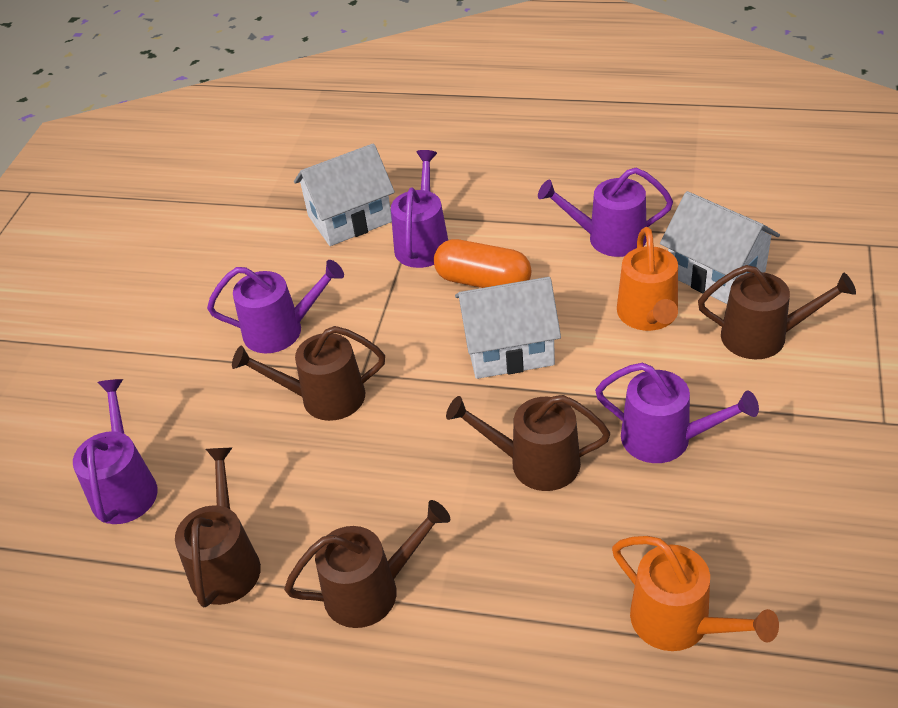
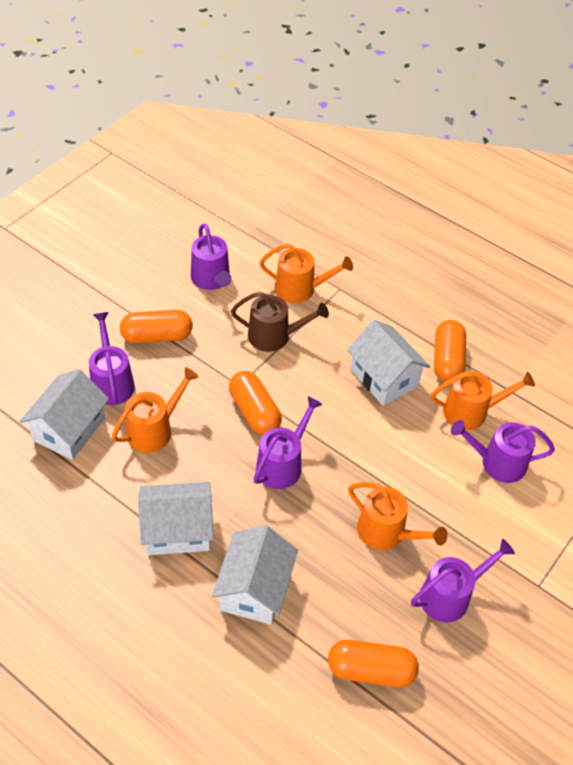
brown watering can: [175,447,261,607] [232,326,385,421] [284,500,450,628] [446,395,610,491] [698,265,856,359] = 5 -> [231,292,329,352] = 1
orange capsule: [434,239,531,288] = 1 -> [120,310,193,343] [229,371,282,435] [328,640,419,687] [434,320,466,382] = 4
orange watering can: [612,536,779,651] [617,227,678,331] = 2 -> [112,367,199,453] [260,243,353,303] [348,482,447,550] [431,371,535,430] = 4
white house: [294,143,395,246] [455,277,561,379] [660,191,780,304] = 3 -> [19,369,109,460] [138,482,214,555] [212,525,298,625] [347,320,430,406] = 4

